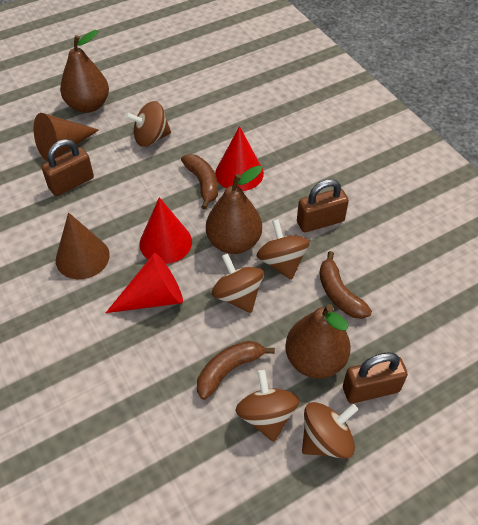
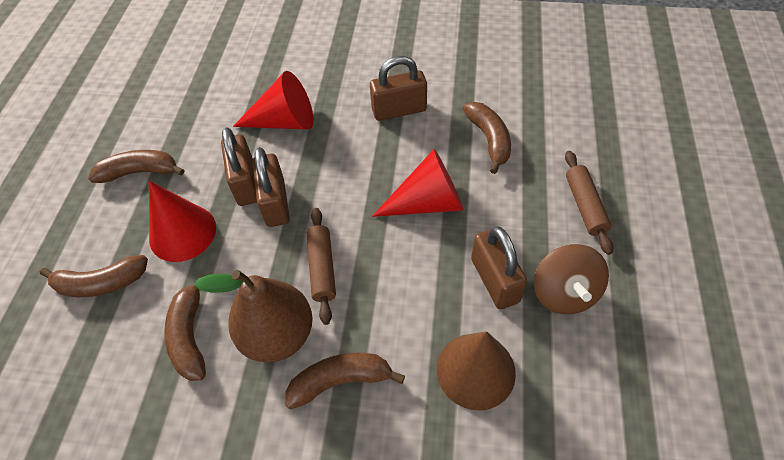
brown banana: [181,154,218,209] [197,341,275,400] [319,251,372,319] = 3 -> [40,255,148,297] [88,150,184,183] [164,275,206,381] [285,353,405,409] [463,102,511,174] = 5
brown cone: [34,113,99,161] [56,212,110,279] = 2 -> [437,331,516,411] = 1
brown padlock: [42,139,94,196] [297,179,349,232] [343,352,408,404] = 3 -> [221,127,257,206] [252,147,290,227] [370,56,427,121] [471,226,527,309] = 4
brown pear: [60,30,109,113] [206,166,262,254] [285,304,351,379] = 3 -> [194,270,313,362] = 1
brown rolling pin: none = 0 -> [307,208,336,325] [565,151,613,255] = 2
brown spinning top: [125,101,171,147] [212,253,264,313] [236,370,299,442] [257,219,310,280] [302,402,358,459] = 5 -> [534,244,609,314] = 1

